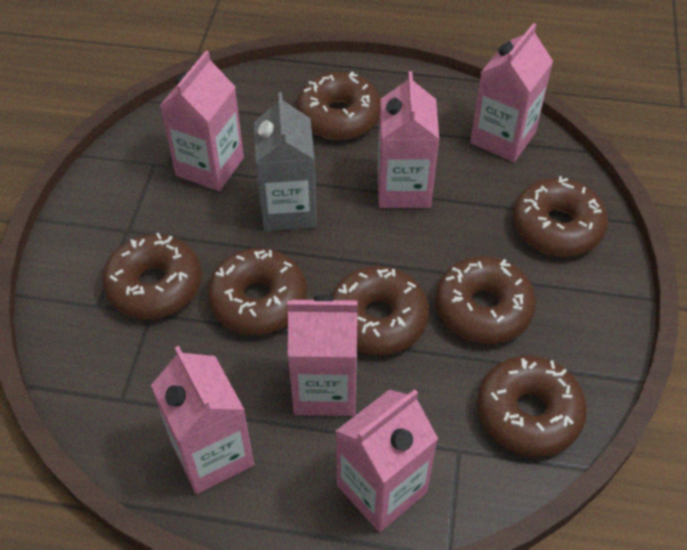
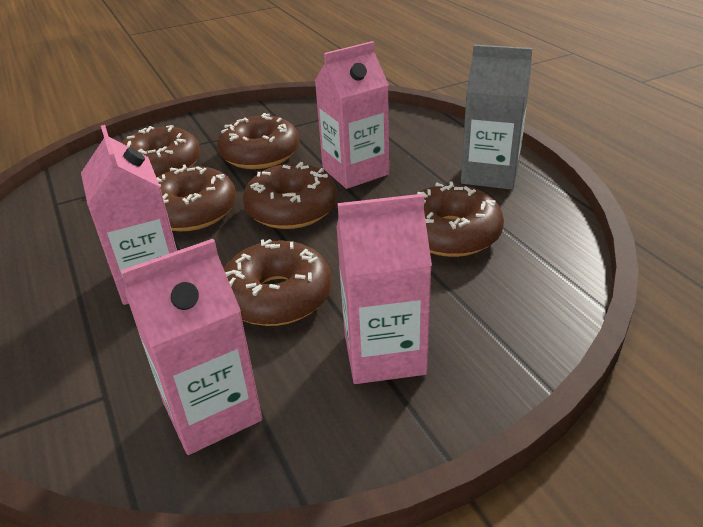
brown donut: [102,233,202,319] [207,248,307,335] [297,71,381,140] [331,266,429,355] [435,256,536,344] [477,356,587,457] [513,176,608,257] = 7 -> [121,125,200,178] [157,165,237,231] [217,113,299,169] [224,239,332,326] [243,162,337,229] [417,182,504,257] = 6
pink carton: [151,346,254,494] [160,51,244,191] [287,295,357,416] [336,389,438,532] [378,71,439,208] [470,23,553,162] = 6 -> [81,125,177,305] [121,239,262,455] [315,41,389,189] [336,194,432,384] = 4

